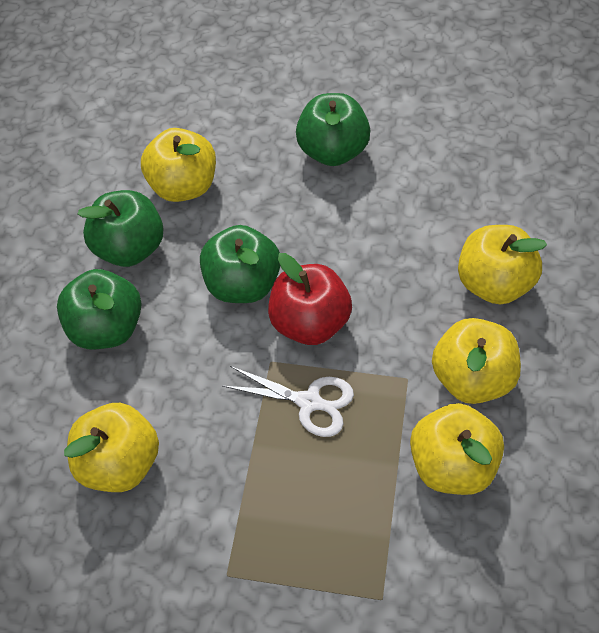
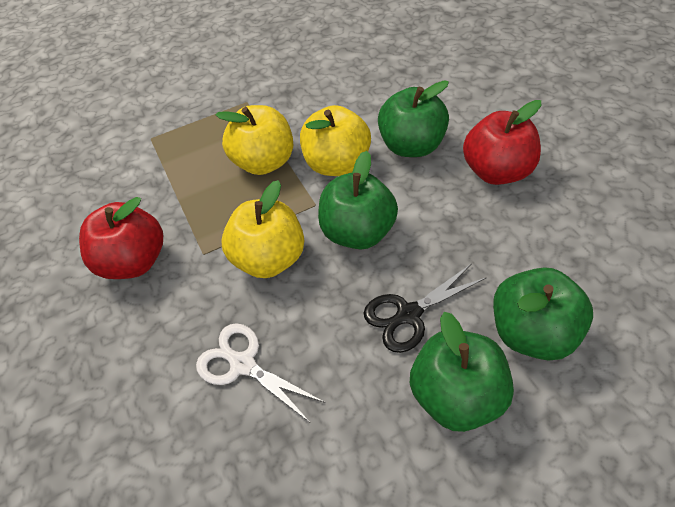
black scissors: none = 0 -> [364,263,487,353] = 1
red apple: [268,253,352,345] = 1 -> [79,197,163,279] [463,100,541,185] = 2
yellow apple: [64,403,159,492] [141,128,216,202] [410,403,504,495] [432,318,521,404] [458,225,547,304] = 5 -> [216,105,293,175] [221,180,304,278] [300,105,371,176] = 3

